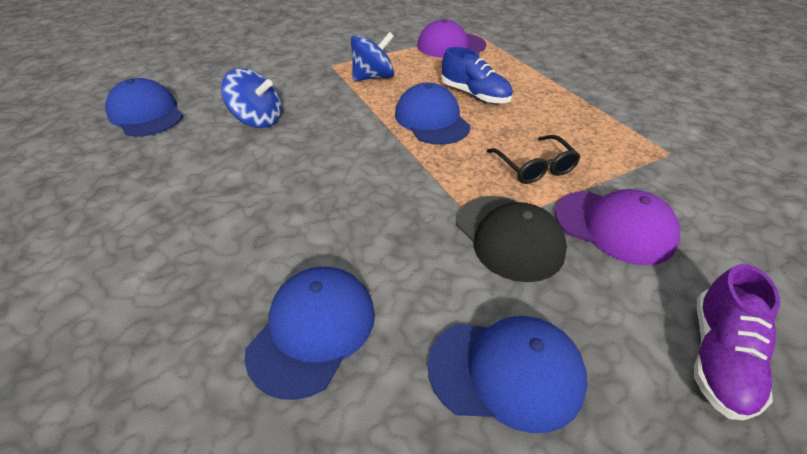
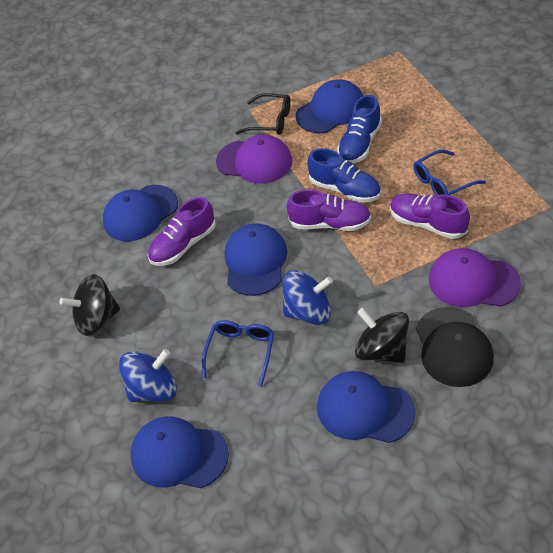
black spinning top: none = 0 -> [60,274,120,336] [355,308,409,363] = 2
blue cap: [105,78,183,137] [244,267,375,400] [395,82,471,145] [427,316,588,433] = 4 -> [103,185,178,241] [131,416,229,488] [225,223,287,296] [296,79,364,133] [317,371,415,443] = 5
blue glasses: none = 0 -> [202,320,274,386] [413,150,486,195] = 2
blue shoe: [441,47,513,104] = 1 -> [307,148,381,202] [337,95,382,164] = 2
purple shoe: [694,264,780,420] = 1 -> [148,197,216,266] [286,189,371,231] [390,193,470,239] = 3

